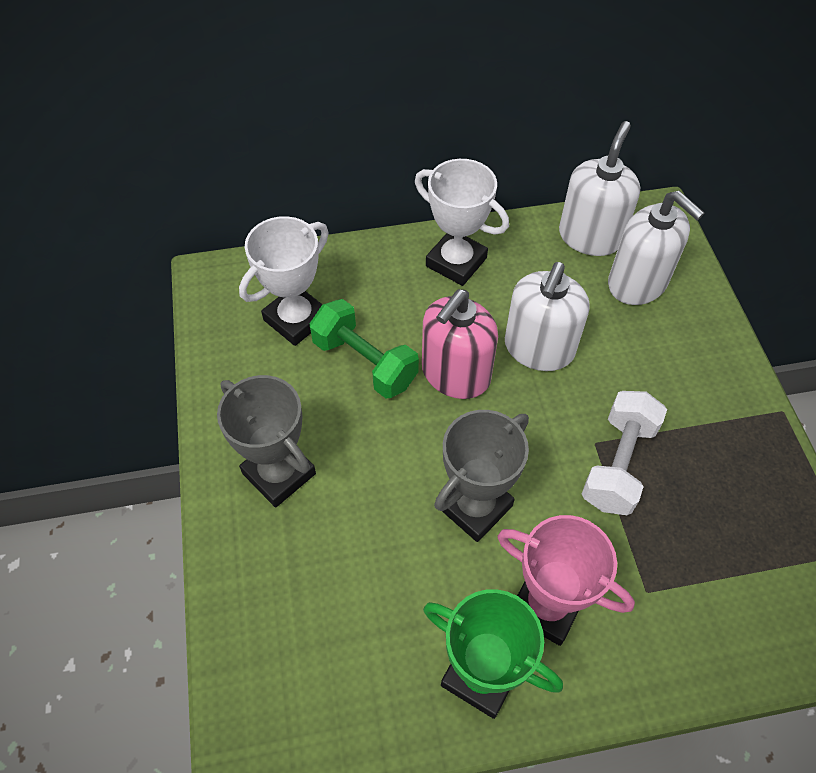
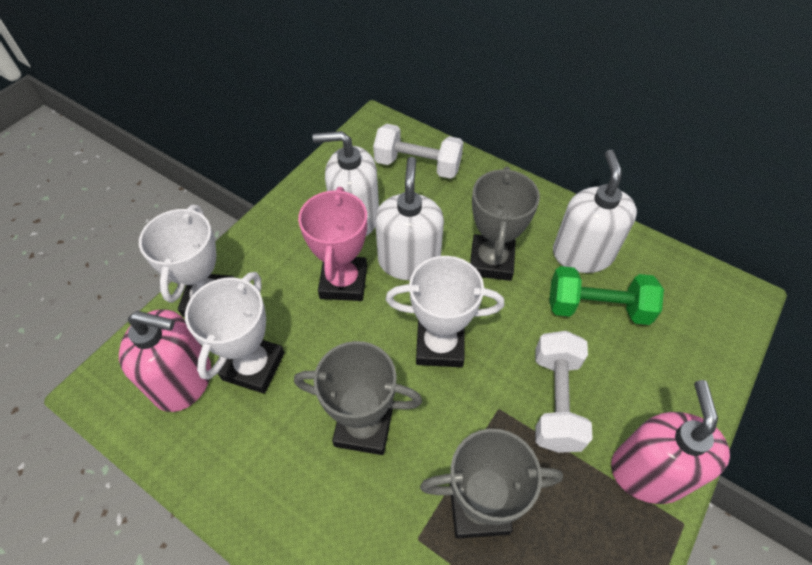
green trophy: [423,589,563,719] = 1 -> none = 0
grey trophy: [217,375,316,507] [434,410,529,542] = 2 -> [294,341,422,455] [420,429,563,539] [470,167,540,281] = 3
pink soap dispenser: [422,289,498,399] = 1 -> [119,309,211,412] [611,380,730,504] = 2
white dumbbell: [582,391,667,515] = 1 -> [373,124,463,179] [535,331,593,453] = 2
white trophy: [239,216,329,346] [415,159,509,286] = 2 -> [139,205,234,317] [185,272,285,394] [386,256,504,367] = 3

